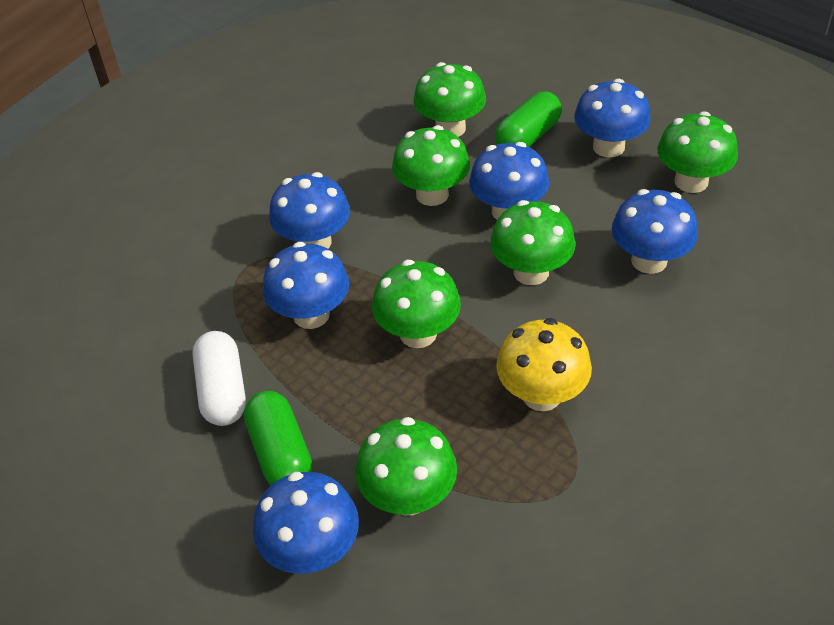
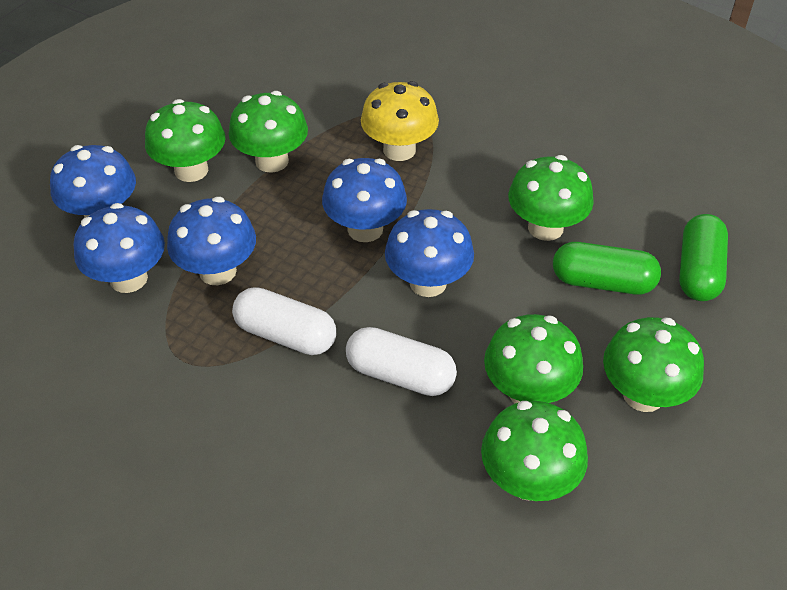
blue mushroom: [253,472,359,574] [263,242,349,329] [269,172,350,249] [469,142,549,220] [574,79,650,157] [612,189,698,274] = 6 -> [50,145,136,218] [74,203,165,293] [167,197,256,285] [322,158,407,242] [385,209,474,297] = 5
white capsule: [192,331,246,426] = 1 -> [232,287,336,355] [346,327,457,396] = 2

